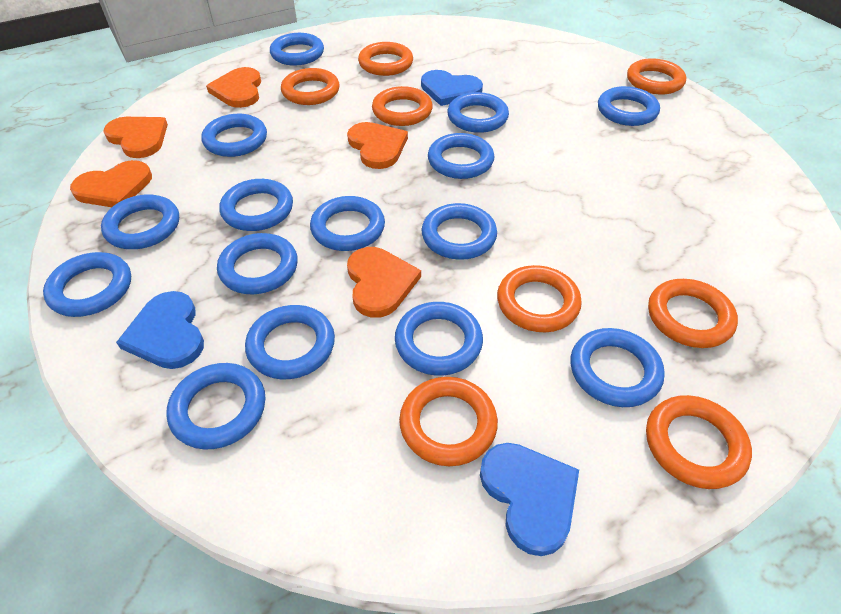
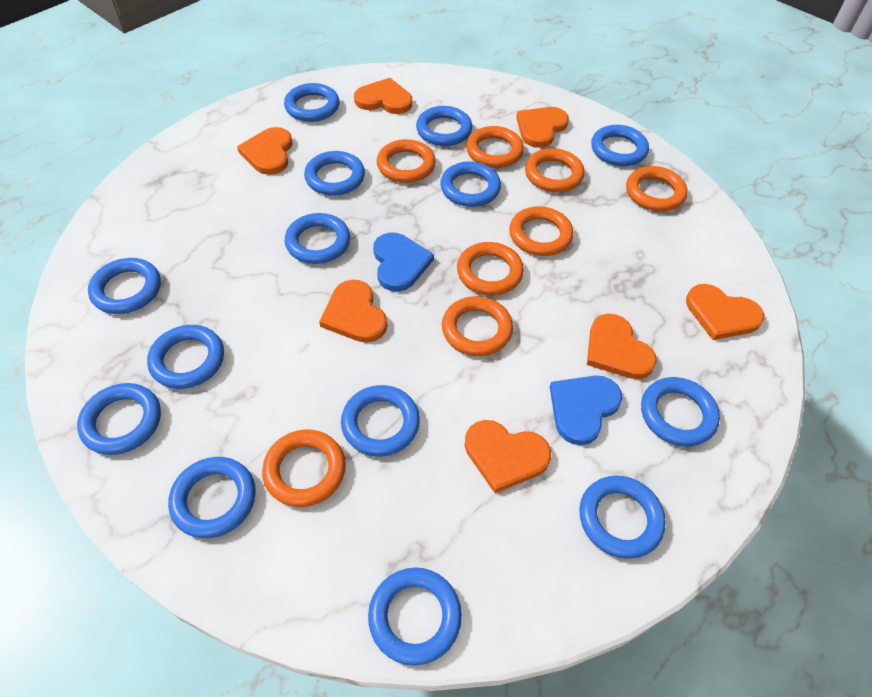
blue heart: [116,291,204,369] [421,70,483,106] [480,443,579,556] = 3 -> [373,232,434,292] [550,375,622,445] = 2
blue ring: [43,252,131,317] [101,194,179,249] [166,363,266,450] [201,114,267,157] [217,233,298,294] [219,179,293,231] [245,305,335,379] [270,33,324,66] [310,196,385,251] [395,302,483,376] [421,203,497,260] [428,133,494,179] [447,92,509,133] [571,328,665,407] [598,86,660,126] = 15 -> [77,383,161,455] [88,258,161,314] [147,325,224,389] [168,457,256,538] [284,83,339,122] [285,213,350,264] [304,151,365,196] [341,385,420,457] [368,567,462,666] [416,106,472,146] [440,161,501,207] [579,475,666,559] [591,125,649,166] [641,377,720,446] = 14
orange heart: [70,160,152,207] [103,117,168,158] [206,67,261,108] [347,122,408,169] [347,247,421,318] = 5 -> [237,127,293,175] [319,280,387,343] [354,78,412,114] [465,420,551,493] [516,107,569,148] [587,314,657,379] [686,284,764,340] = 7

